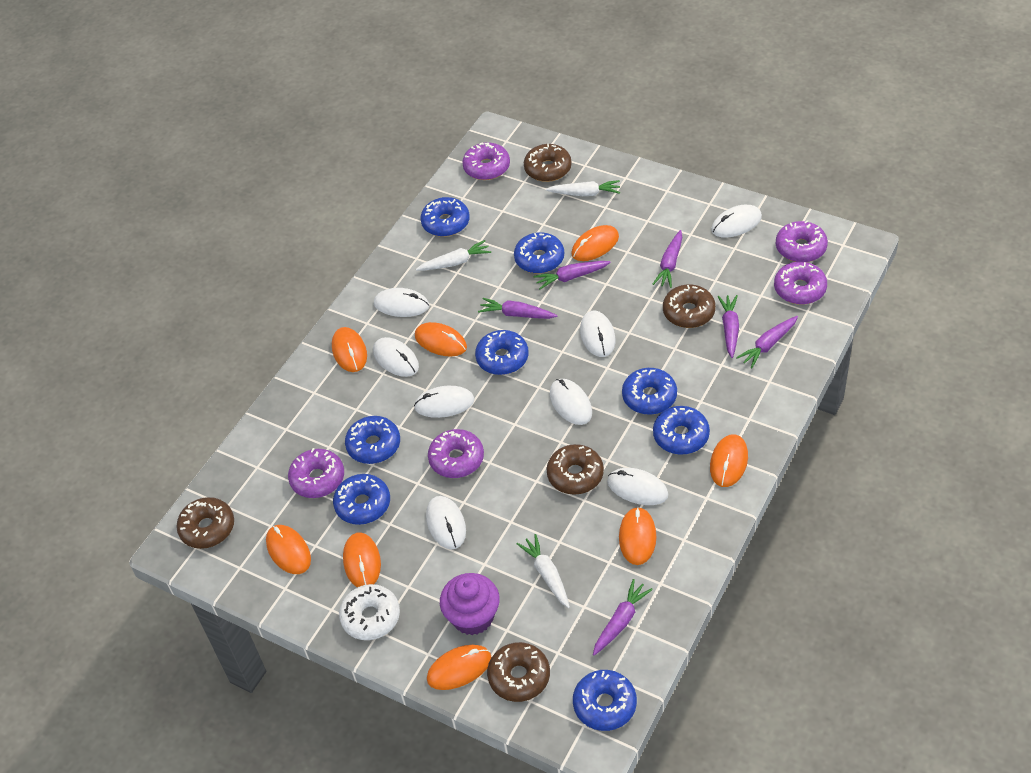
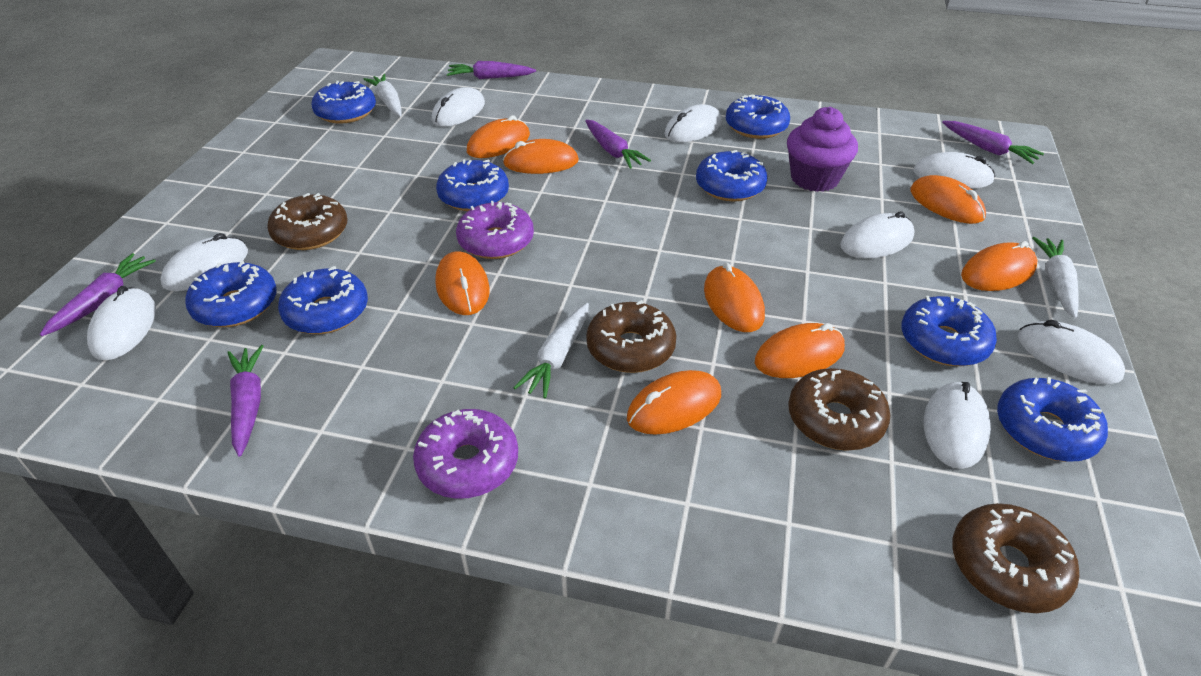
brown donut: [176,497,234,549] [487,642,550,702] [524,144,572,182] [547,444,604,495] [663,284,716,328] = 5 -> [267,193,348,250] [586,300,676,373] [788,368,891,451] [952,503,1079,613] = 4
purple carrot: [478,298,557,319] [534,261,611,290] [593,579,653,656] [653,230,682,288] [717,295,739,358] [736,316,798,368] = 6 -> [40,253,156,336] [227,345,264,457] [447,61,536,79] [585,120,651,169] [942,121,1044,164] = 5
purple donut: [288,448,344,498] [428,429,484,478] [462,142,510,180] [774,262,827,305] [776,220,828,262] = 5 -> [413,409,518,499] [456,201,534,259] = 2
white donut: [339,584,400,640] = 1 -> none = 0

